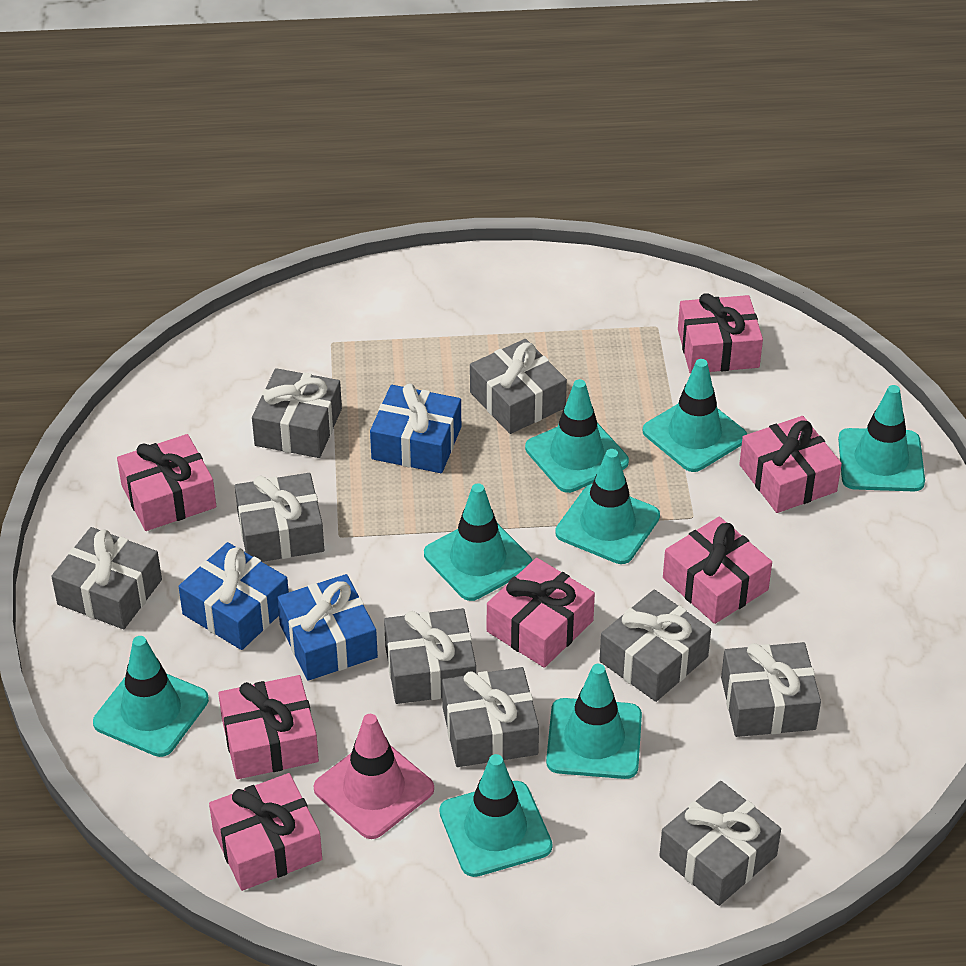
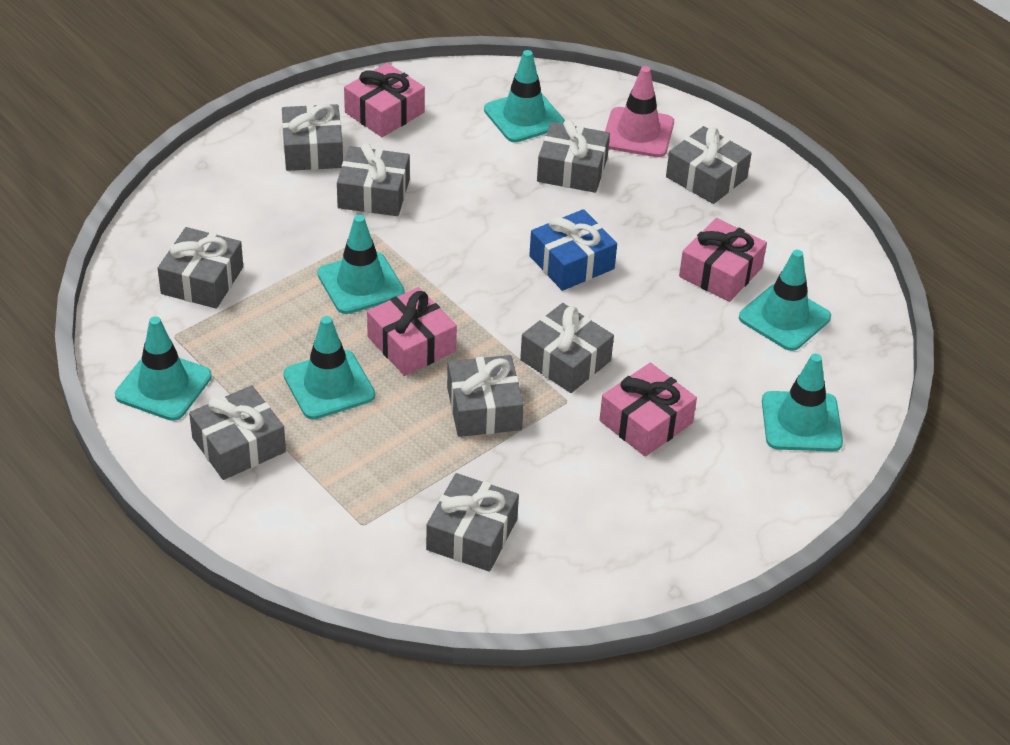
blue gift: [178,542,289,650] [277,574,378,681] [370,383,461,473] = 3 -> [529,209,617,291] = 1
pink gift: [117,434,216,531] [209,773,322,891] [218,675,319,779] [487,558,595,668] [663,517,772,624] [678,293,763,374] [739,416,842,513] = 7 -> [344,63,425,137] [367,287,457,376] [599,363,697,457] [679,218,767,302] = 4
turquoise traffic cone: [93,636,209,757] [424,483,533,601] [439,754,552,877] [525,379,629,493] [546,664,642,779] [555,449,660,564] [643,359,747,472] [838,385,925,491] = 8 -> [115,316,212,421] [283,316,375,419] [317,215,404,314] [484,50,565,142] [739,250,831,351] [762,354,843,451] = 6

